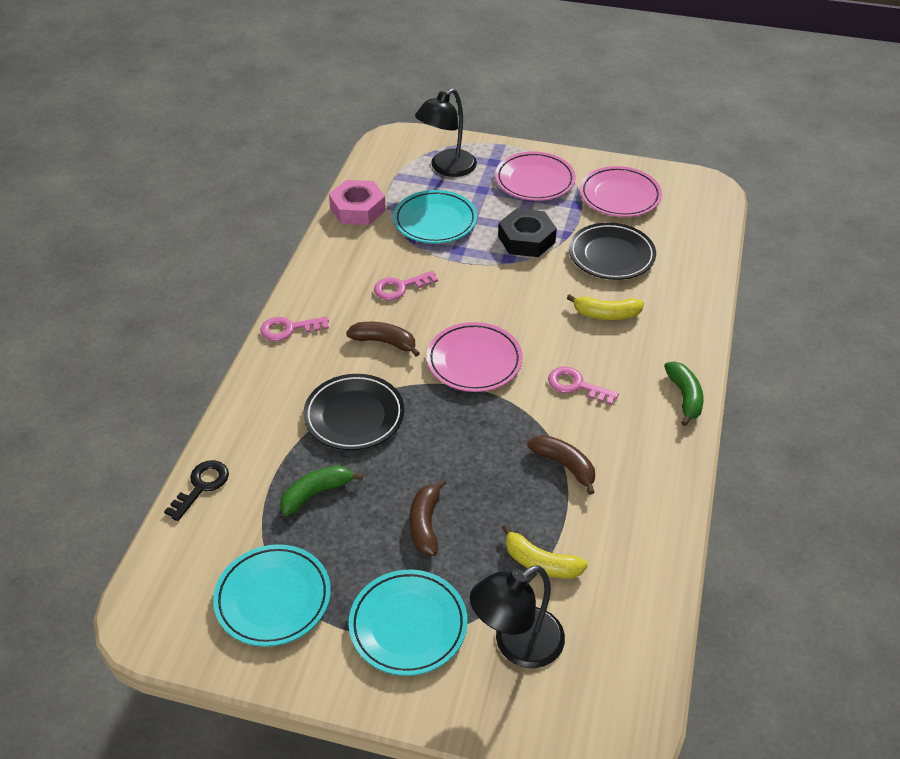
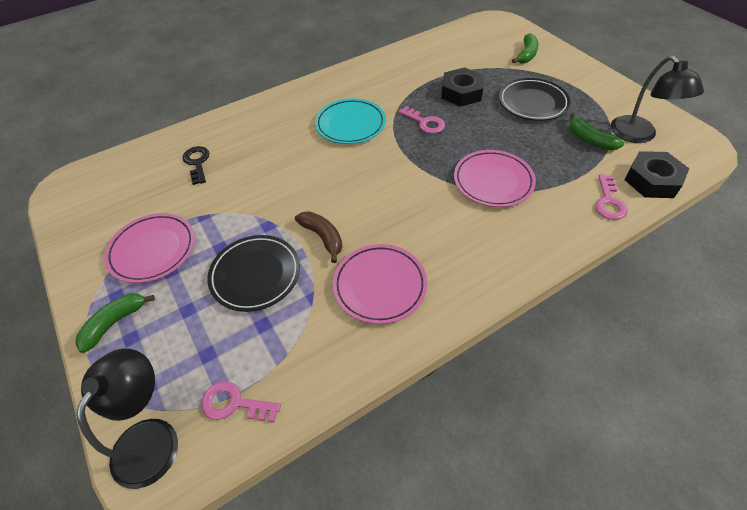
black nut: [498,209,557,257] = 1 -> [441,67,484,107] [625,151,689,198] = 2
brown banana: [346,322,420,357] [409,479,446,556] [527,435,595,495] = 3 -> [295,211,342,263] = 1
green banana: [280,465,363,516] [664,361,703,426] = 2 -> [75,293,155,353] [512,33,539,63] [569,113,624,150] = 3
pink nut: [329,180,386,225] = 1 -> none = 0
turquoise plate: [213,544,331,647] [349,570,468,676] [393,190,477,243] = 3 -> [315,98,386,144] = 1
yellow banana: [502,524,588,579] [567,294,644,320] = 2 -> none = 0

